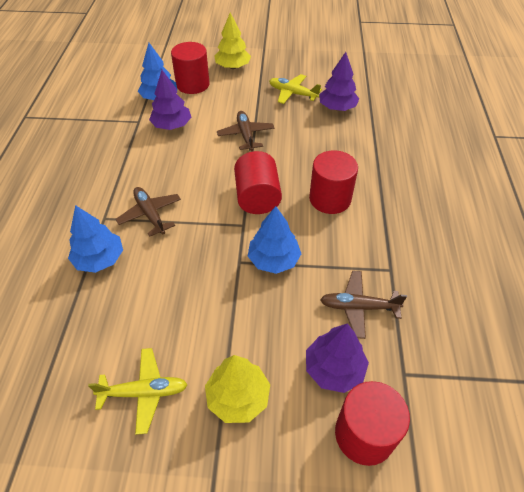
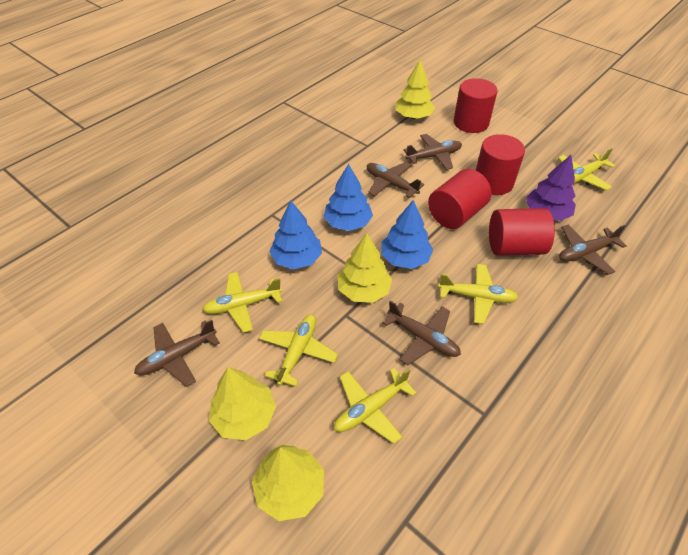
brown plane: [115,187,181,237] [217,111,274,151] [320,271,407,339] = 3 -> [134,320,220,387] [367,162,424,198] [383,300,461,365] [404,134,462,170] [559,224,627,275] = 5
purple tree: [149,70,192,130] [306,323,369,393] [319,52,359,111] = 3 -> [526,155,576,221] = 1
yellow plane: [88,348,188,435] [269,74,322,104] = 2 -> [202,272,282,333] [259,314,338,387] [334,368,416,444] [438,264,519,324] [558,148,616,191] = 5
yellow tree: [205,355,270,423] [215,13,251,69] = 2 -> [209,367,276,440] [252,445,324,521] [337,233,392,303] [395,59,435,119] = 4

